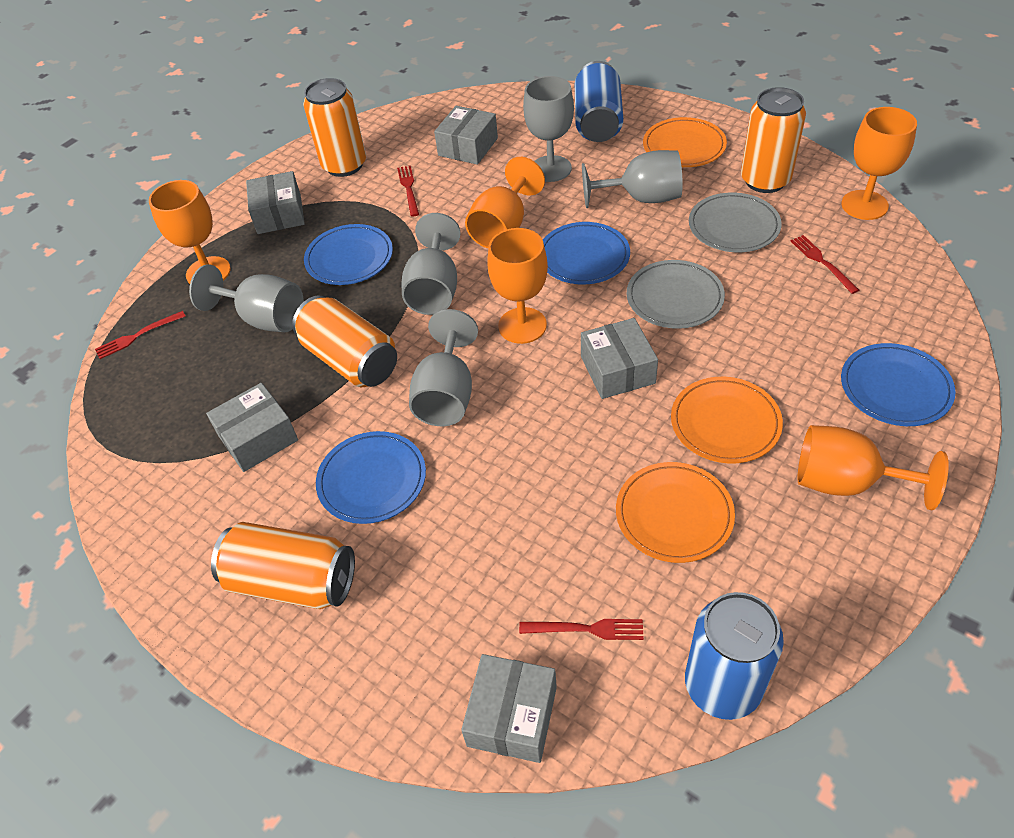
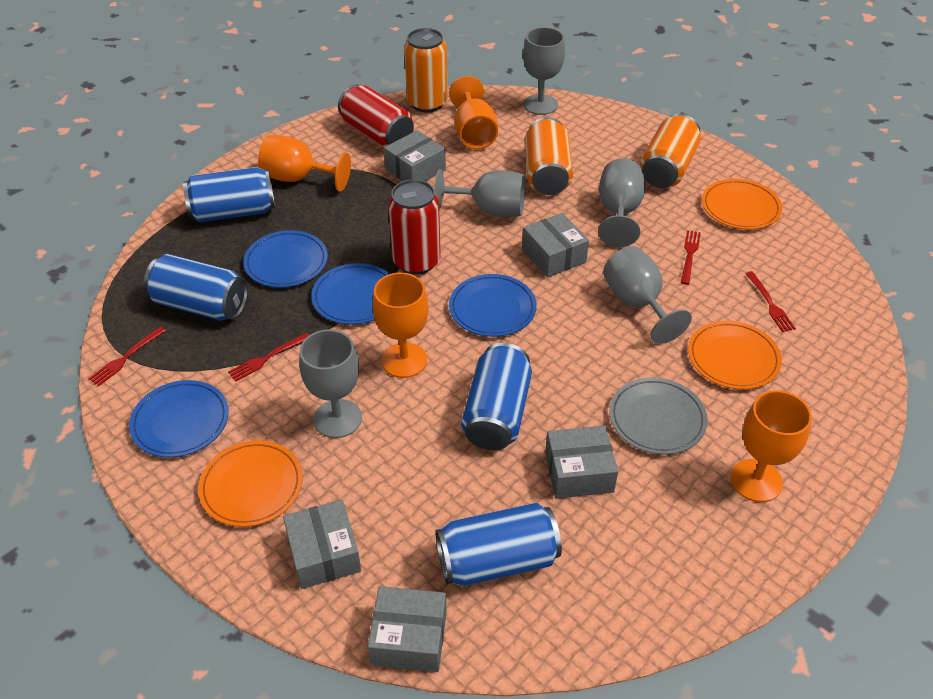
blue can: [575,61,623,142] [685,592,784,720] = 2 -> [144,254,248,321] [183,167,275,222] [436,503,562,586] [461,343,532,450] = 4
grey plate: [627,260,725,329] [689,192,782,252] = 2 -> [609,377,708,455] = 1
orange can: [211,522,355,609] [292,296,397,387] [303,78,366,177] [741,87,806,193] = 4 -> [404,28,448,113] [525,117,573,195] [640,114,701,188] = 3
orange goblet: [149,180,231,284] [465,157,545,248] [487,228,548,344] [798,425,949,510] [841,107,917,220] = 5 -> [258,135,351,192] [372,272,429,378] [449,76,498,149] [730,390,812,502] = 4
red can: none = 0 -> [338,84,414,148] [388,179,441,275] = 2

